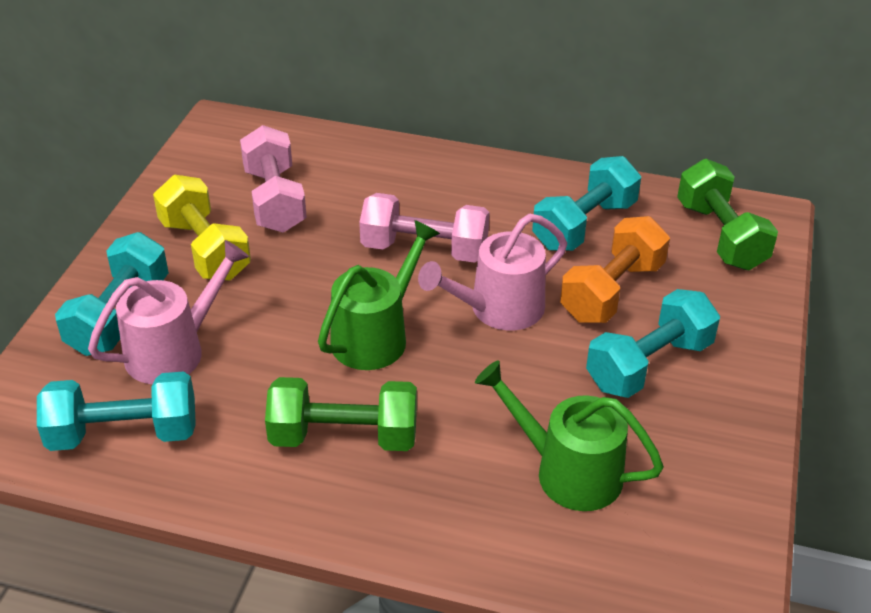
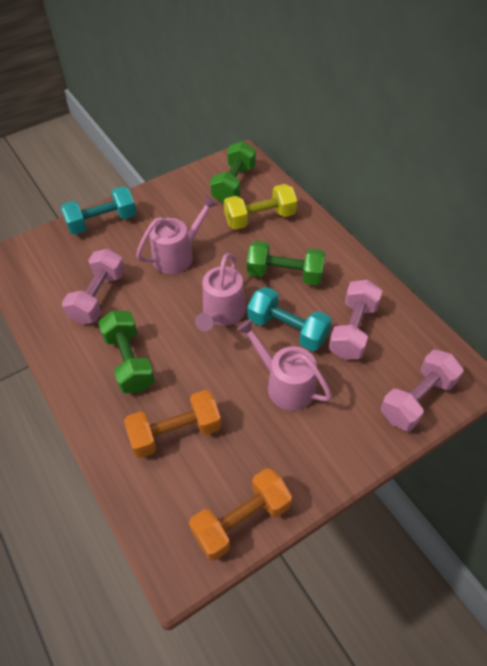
green dumbbell: [265,377,417,451] [677,159,778,270] = 2 -> [98,310,155,393] [210,141,256,203] [247,241,325,285] = 3
green watering can: [318,220,440,370] [475,360,664,511] = 2 -> none = 0
orange dumbbell: [560,216,670,323] = 1 -> [124,390,221,458] [189,468,292,561] = 2
pink dumbbell: [240,125,307,233] [359,193,489,263] = 2 -> [62,249,125,325] [329,280,382,360] [381,350,463,431] = 3
pink watering can: [88,240,249,384] [418,214,567,330] = 2 -> [136,195,218,274] [195,253,246,331] [236,319,332,411] = 3
turquoise dumbbell: [37,371,196,451] [55,232,169,356] [532,156,641,251] [586,289,720,398] = 4 -> [61,186,137,235] [247,287,332,351] = 2

